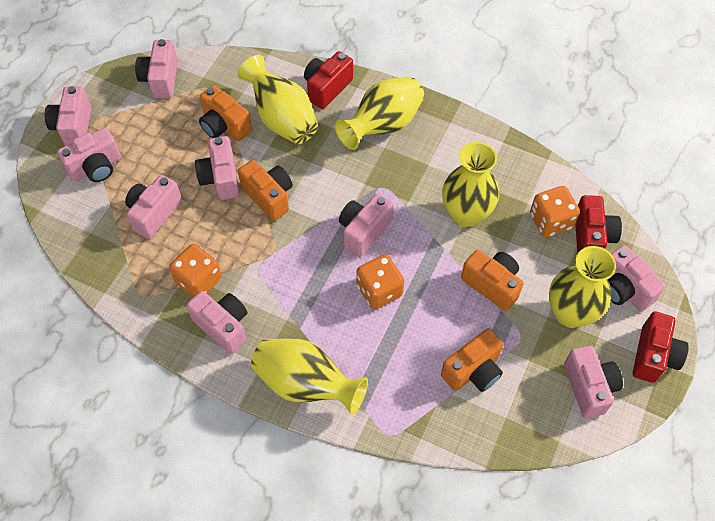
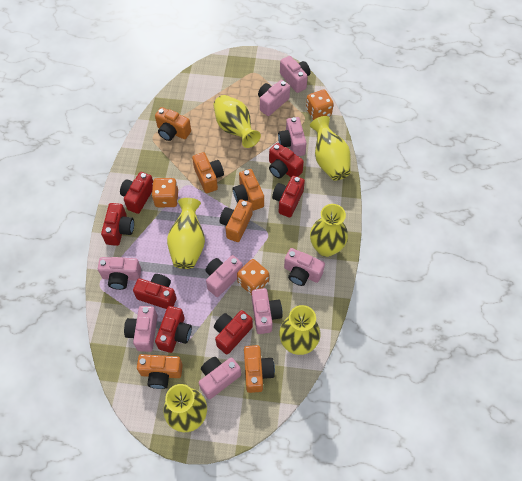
orange camera: [199,85,252,141] [238,160,293,221] [441,328,504,392] [461,250,524,311] = 4 -> [137,354,183,389] [155,107,191,141] [192,152,224,193] [220,199,253,242] [233,169,264,211] [244,345,275,393] = 6
red camera: [304,51,353,109] [575,195,622,253] [633,311,689,383] = 3 -> [101,203,134,246] [120,172,153,214] [133,274,177,309] [155,306,192,353] [214,310,253,354] [269,143,304,178] [272,175,305,217] = 7
yellow vase: [237,55,318,144] [251,339,368,415] [335,77,424,150] [442,142,499,228] [549,246,616,328] = 5 -> [163,384,207,432] [167,198,205,269] [213,95,261,148] [279,305,321,355] [310,116,351,181] [310,204,348,257] = 6

